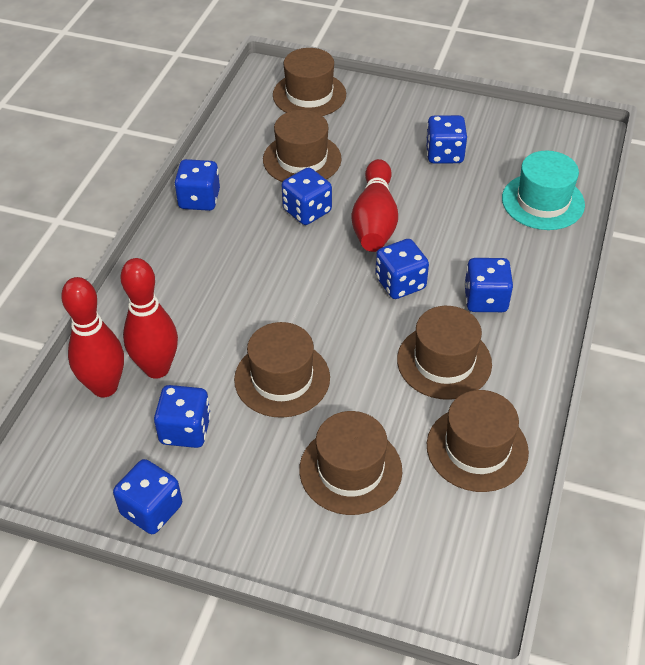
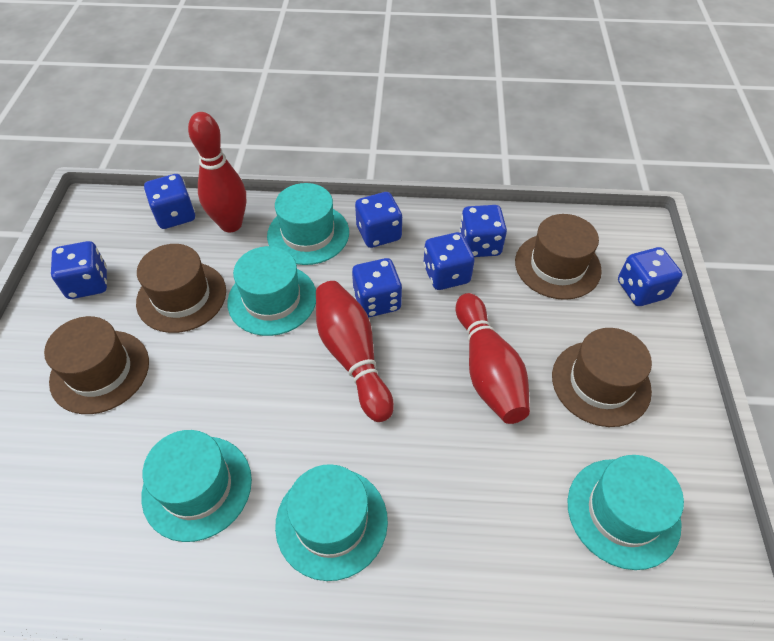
brown hat: [234,322,330,418] [263,110,342,182] [273,48,346,116] [299,411,402,515] [397,306,492,400] [427,390,529,492] = 6 -> [44,316,149,414] [136,244,226,333] [515,214,602,300] [552,328,652,427] = 4
turquoise hat: [502,151,585,230] = 1 -> [141,430,252,542] [227,246,316,336] [267,183,349,265] [275,464,388,581] [568,455,684,570] = 5

